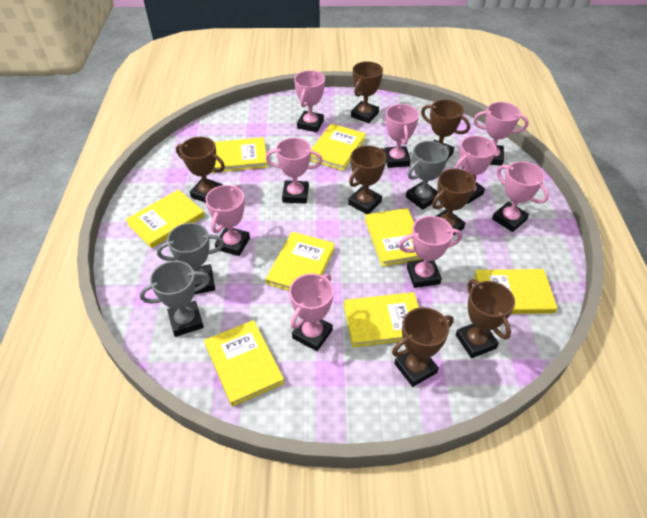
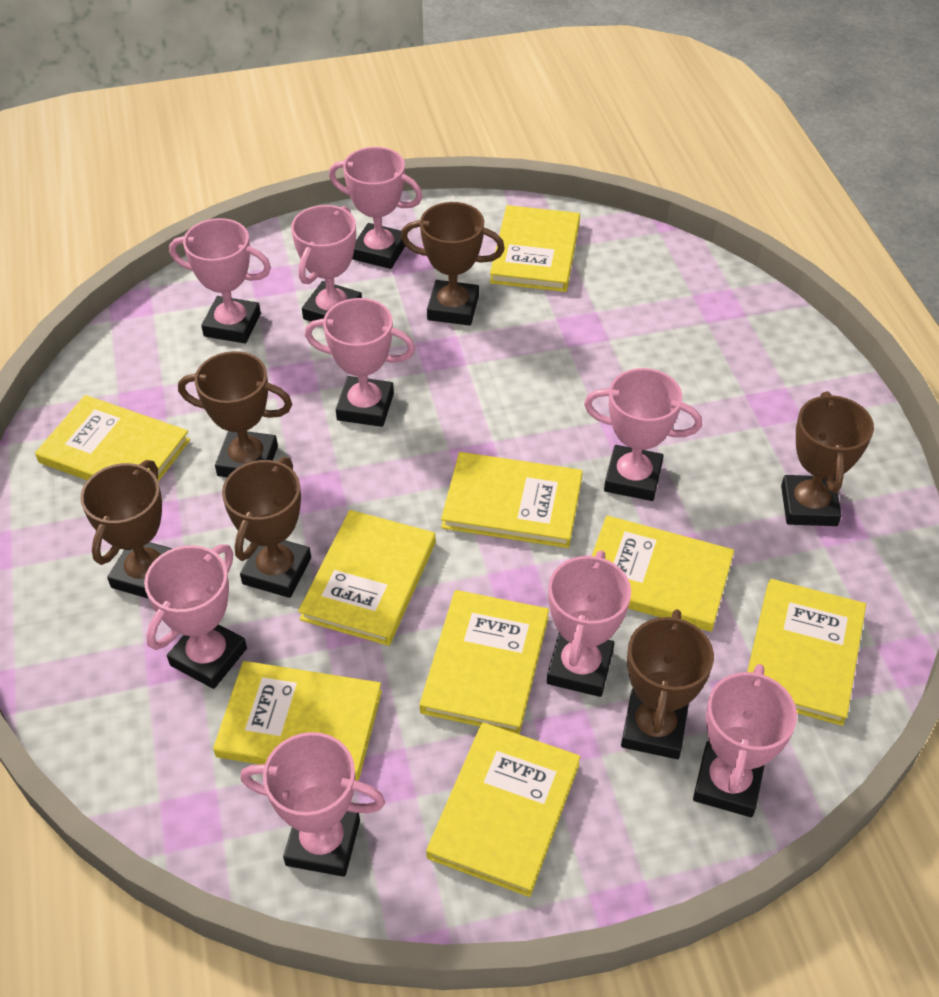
brown trophy: [176,137,225,203] [348,145,386,214] [351,61,383,123] [392,307,454,387] [421,100,470,160] [432,169,476,235] [456,279,515,358] = 7 -> [80,460,173,599] [178,351,292,477] [222,457,311,598] [401,202,505,326] [621,609,714,759] [781,392,874,526] = 6
grey trophy: [140,261,210,337] [157,223,224,294] [406,141,450,210] = 3 -> none = 0
yellow book: [125,190,205,248] [204,320,284,406] [211,137,268,173] [266,232,335,291] [310,123,366,171] [344,292,419,347] [365,208,422,267] [474,269,557,314] = 8 -> [35,395,190,482] [213,661,382,781] [298,510,436,646] [420,590,549,734] [426,722,581,897] [441,452,583,548] [490,205,580,292] [592,515,734,632] [747,579,866,726] = 9

